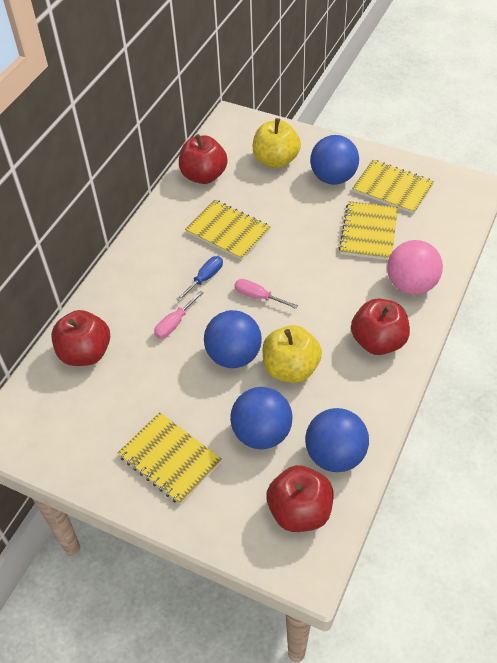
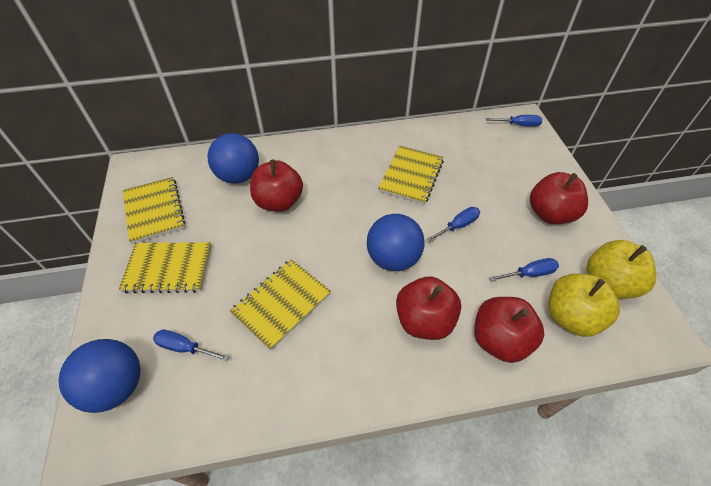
blue ball: [204,310,262,368] [230,387,293,449] [305,408,369,472] [310,135,359,185] = 4 -> [58,339,141,413] [208,133,259,184] [367,214,425,271] = 3
blue screwdriver: [176,256,223,302] = 1 -> [153,329,229,361] [426,207,480,242] [486,115,542,127] [489,258,559,281] = 4
pink ball: [387,240,443,295] = 1 -> none = 0
pink screwdriver: [154,291,204,338] [235,279,298,309] = 2 -> none = 0

